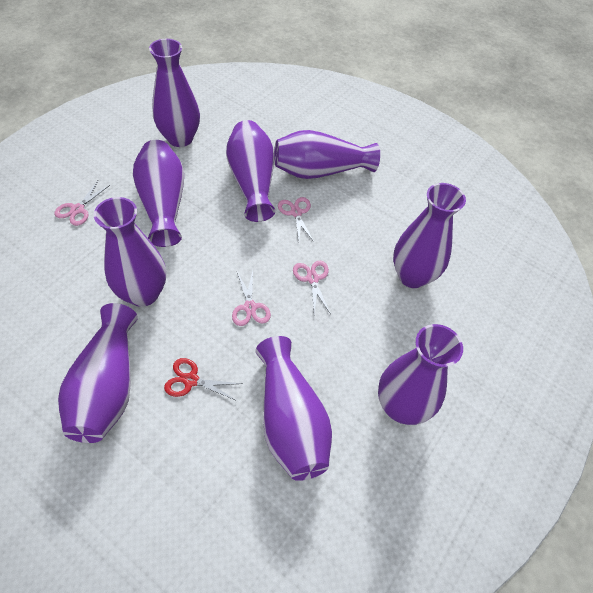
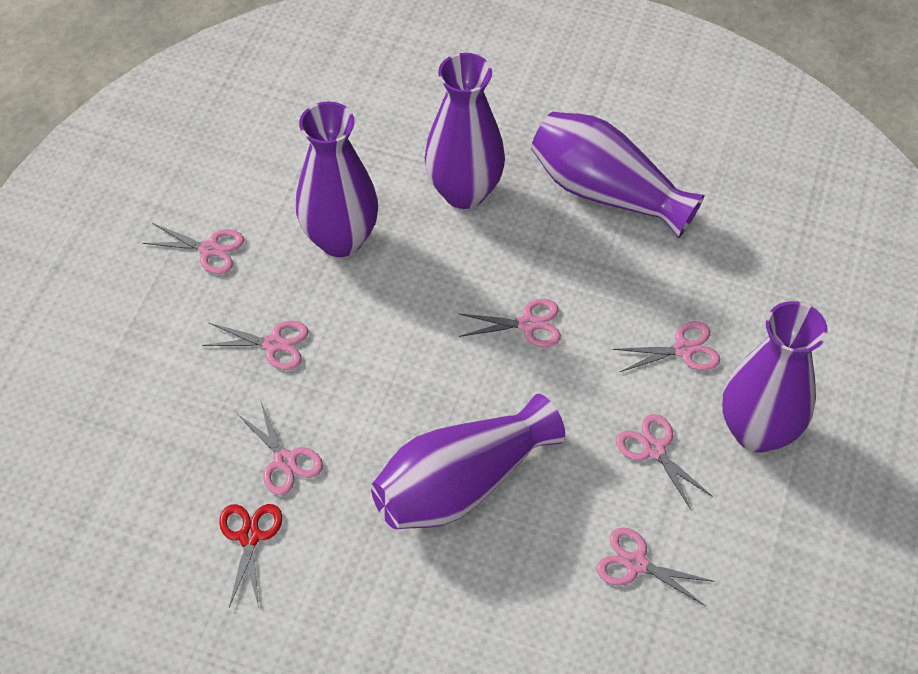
pink scissors: [54,181,110,226] [232,271,271,326] [278,197,314,242] [293,261,331,314] = 4 -> [143,223,244,274] [202,320,309,370] [237,400,323,495] [459,299,561,347] [596,527,715,606] [613,321,720,372] [616,414,713,510] = 7
purple vase: [58,303,138,443] [93,197,166,307] [133,140,184,247] [149,39,200,147] [226,120,275,222] [256,336,332,481] [274,130,380,179] [378,324,463,425] [393,183,466,288] = 9 -> [296,101,378,257] [371,394,565,529] [424,53,505,209] [531,112,705,238] [722,301,828,453] = 5

